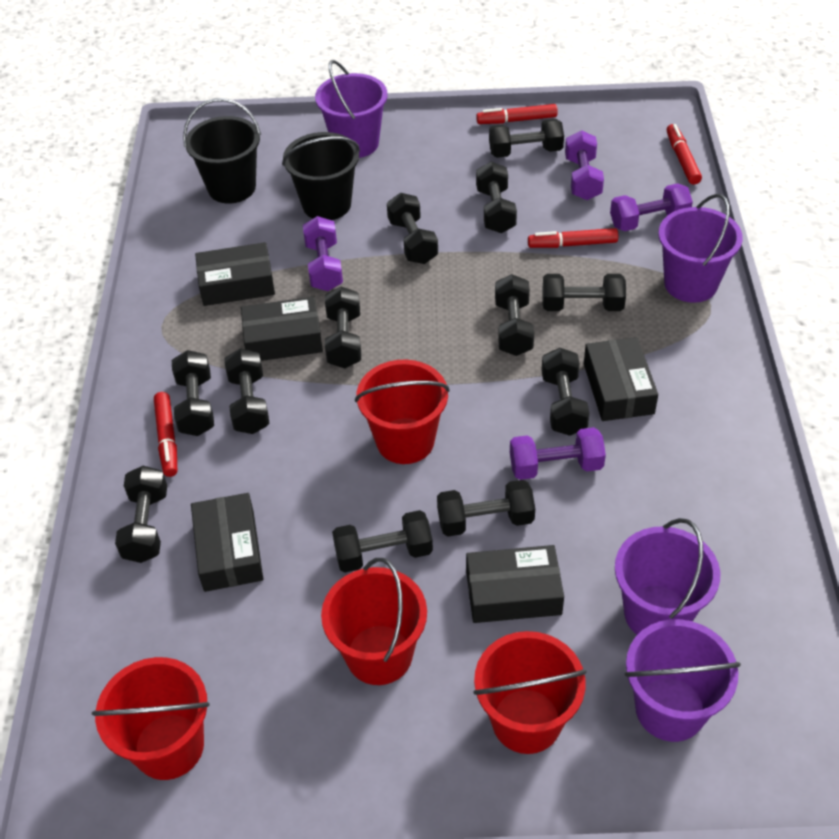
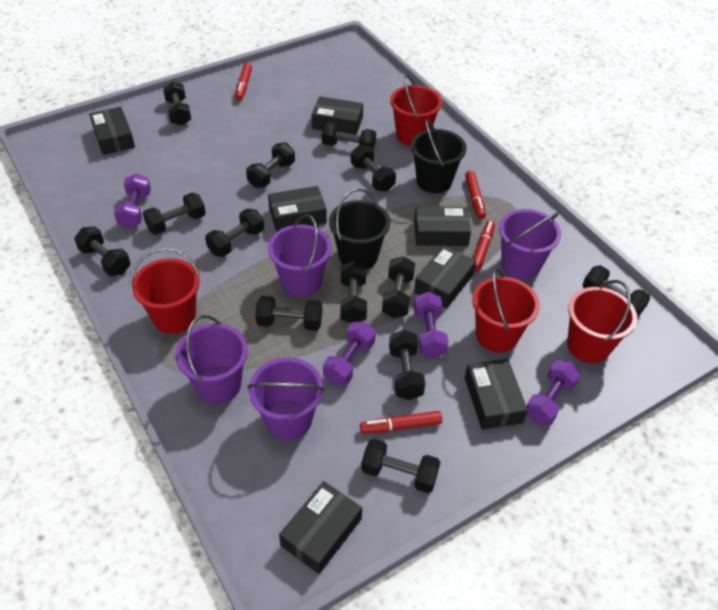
black box: [191,493,263,592] [195,242,275,306] [241,297,323,361] [466,545,564,623] [584,337,658,421] = 5 -> [89,107,135,155] [268,186,327,232] [279,481,362,574] [312,96,363,135] [414,206,471,246] [414,245,476,309] [465,359,528,430] = 7
black dumbbell: [115,466,167,563] [172,350,214,436] [224,348,270,434] [325,286,361,368] [332,510,433,573] [387,193,438,264] [437,480,535,536] [476,162,517,233] [489,119,564,158] [495,274,534,356] [541,348,590,436] [543,274,626,311] = 12 -> [74,226,131,276] [143,192,206,235] [163,80,191,126] [205,209,264,257] [246,142,295,188] [255,296,322,331] [322,122,376,150] [340,261,367,323] [351,144,396,191] [361,439,440,493] [382,256,415,318] [389,330,425,400] [583,265,650,317] = 13

